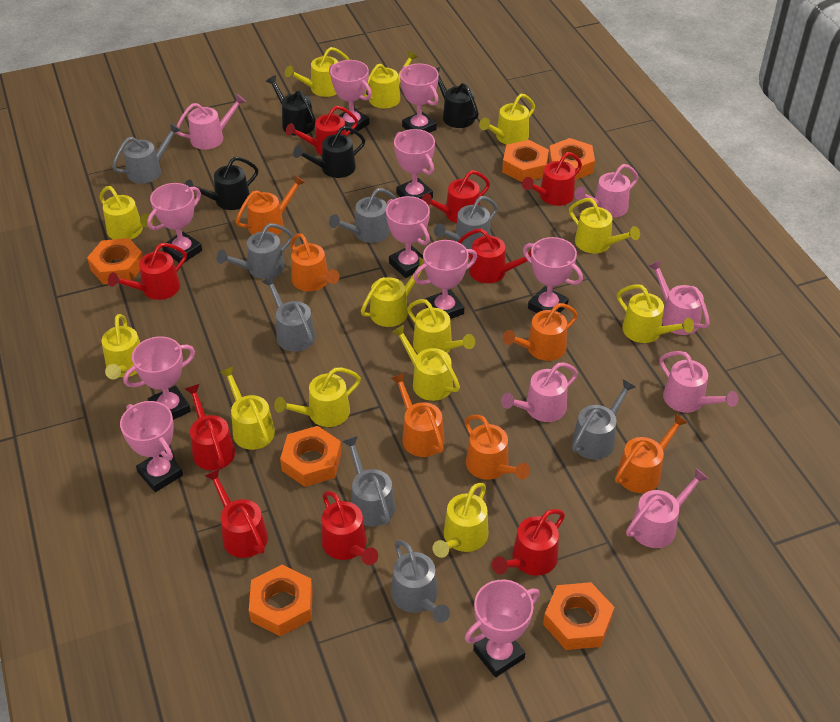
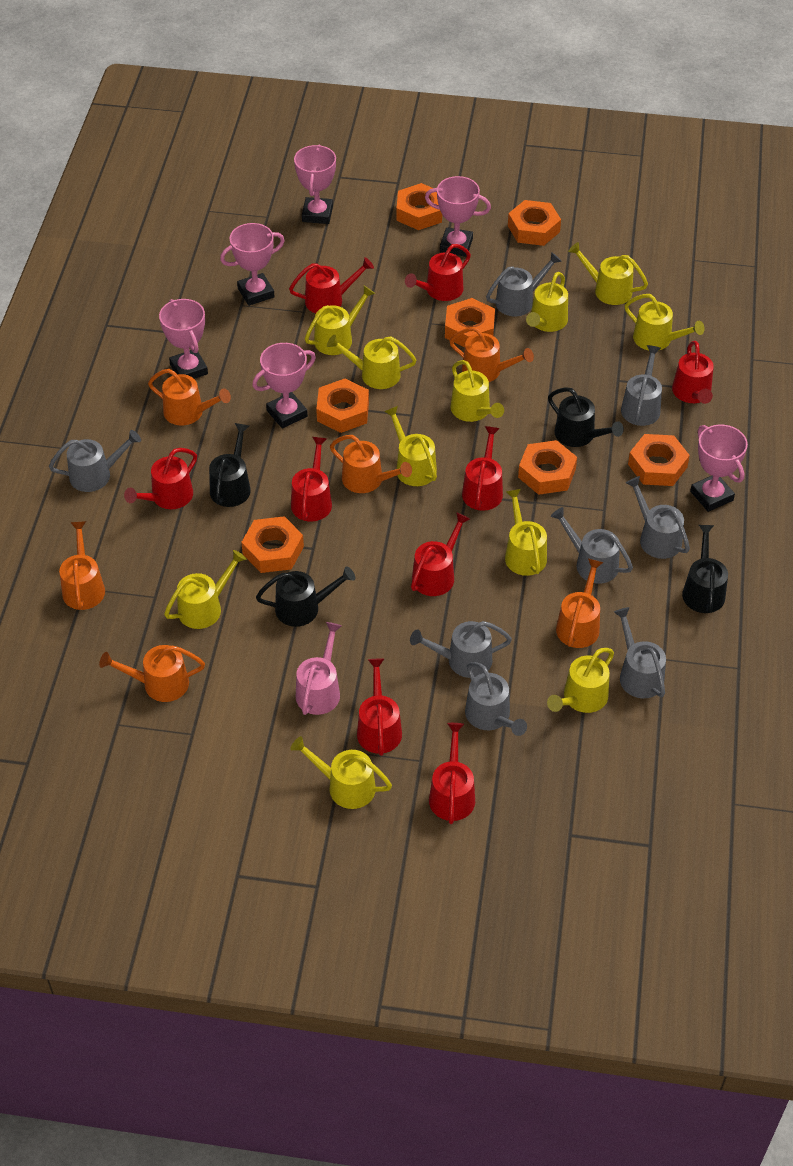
orange nut: [87,238,143,285] [249,565,313,636] [280,426,342,487] [502,140,549,182] [543,582,614,650] [548,138,595,180] = 6 -> [241,516,304,573] [316,379,369,433] [397,183,442,230] [445,298,495,348] [508,200,561,246] [518,440,577,495] [628,434,690,486] = 7
pink trophy: [120,401,183,492] [123,336,195,420] [147,183,202,262] [329,60,372,135] [386,196,430,278] [394,129,435,199] [400,63,439,133] [413,240,477,319] [465,580,540,677] [523,237,583,313] = 10 -> [159,299,208,379] [220,223,285,306] [252,343,316,429] [294,145,336,224] [425,176,491,257] [690,424,748,512] = 6
pink watering can: [176,94,246,150] [501,363,578,422] [574,164,638,218] [626,468,709,548] [649,260,710,335] [659,351,738,413] = 6 -> [296,622,342,715] = 1
yellow watering can: [99,186,153,240] [102,314,140,379] [220,366,275,450] [274,368,361,427] [285,47,349,97] [361,257,424,327] [363,51,417,108] [391,325,460,401] [407,299,475,354] [432,483,489,558] [479,94,535,145] [569,198,640,253] [617,284,694,343] = 13 -> [164,550,246,629] [290,736,392,809] [305,286,375,355] [327,335,416,389] [384,406,437,486] [450,360,504,422] [505,489,547,576] [526,272,568,332] [547,648,614,713] [568,242,648,305] [625,294,705,350] = 11

